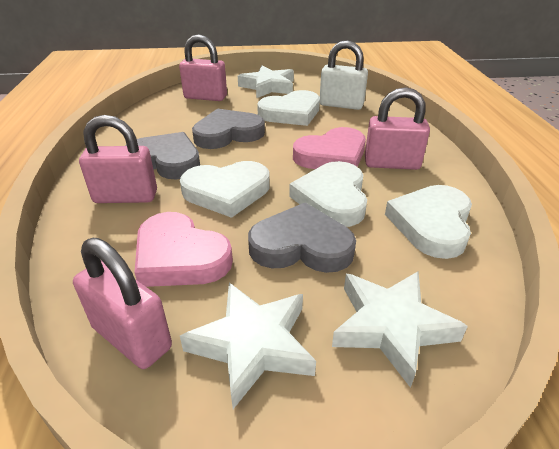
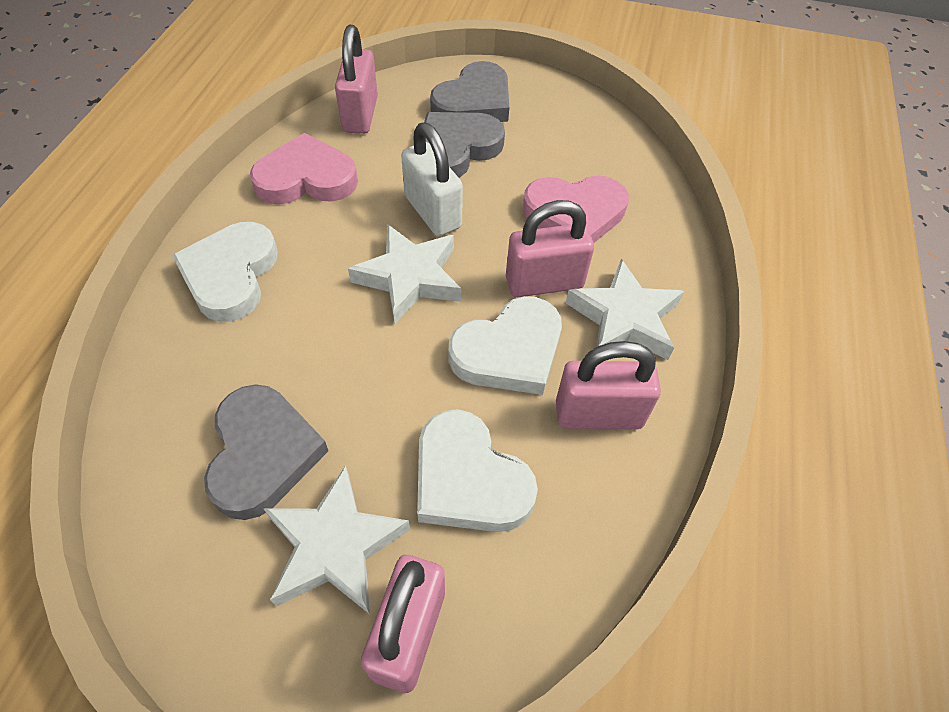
white heart: [180,161,270,218] [257,90,320,126] [289,161,367,227] [385,185,472,259] = 4 -> [172,222,278,322] [417,409,538,532] [449,296,562,395] = 3

